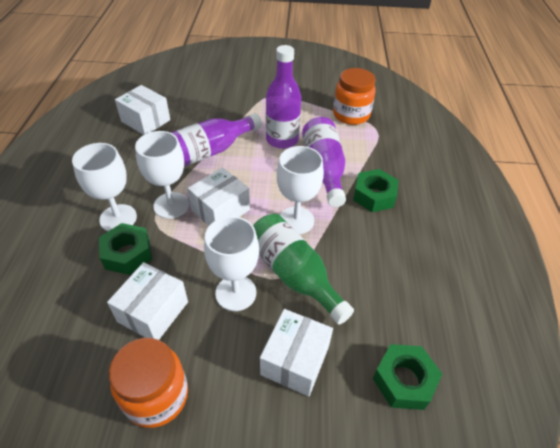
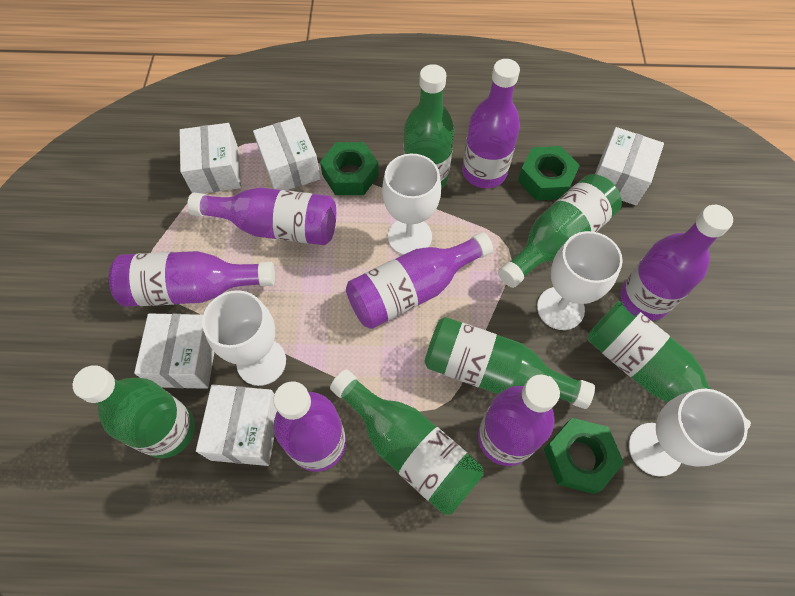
green bottle: [253,214,354,325] = 1 -> [73,365,195,458] [330,369,484,515] [403,64,454,189] [424,317,595,409] [498,174,622,288] [588,301,751,429] = 6
orange jar: [109,338,188,428] [333,68,376,125] = 2 -> none = 0
purple bottle: [171,113,262,166] [266,45,301,149] [302,117,346,207] = 3 -> [109,251,275,307] [187,187,336,245] [273,381,346,472] [346,232,493,329] [462,59,520,188] [478,374,560,466] [620,205,733,320] = 7
white box: [107,262,188,340] [115,85,170,135] [187,167,250,225] [260,309,333,396] = 4 -> [134,313,214,389] [180,123,241,194] [196,384,277,466] [253,117,321,190] [595,127,664,206] = 5

